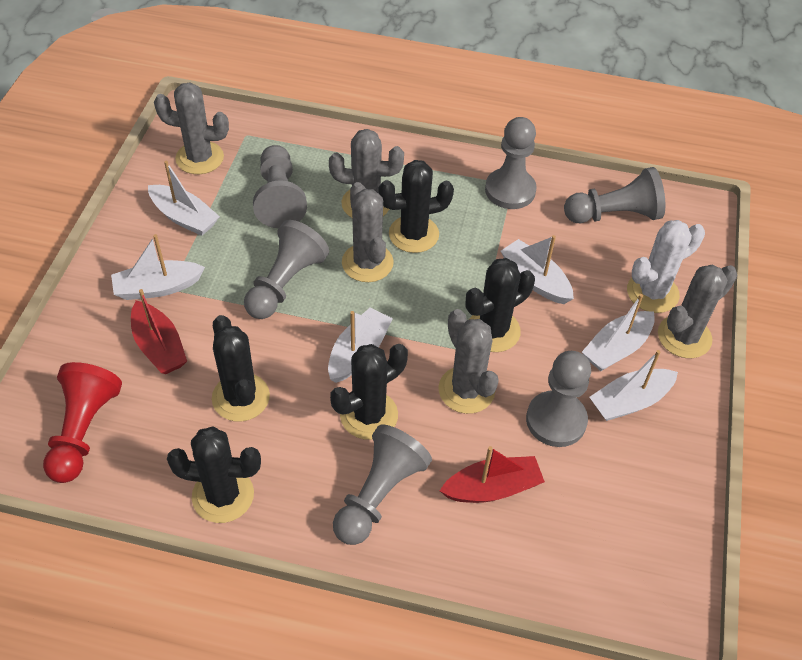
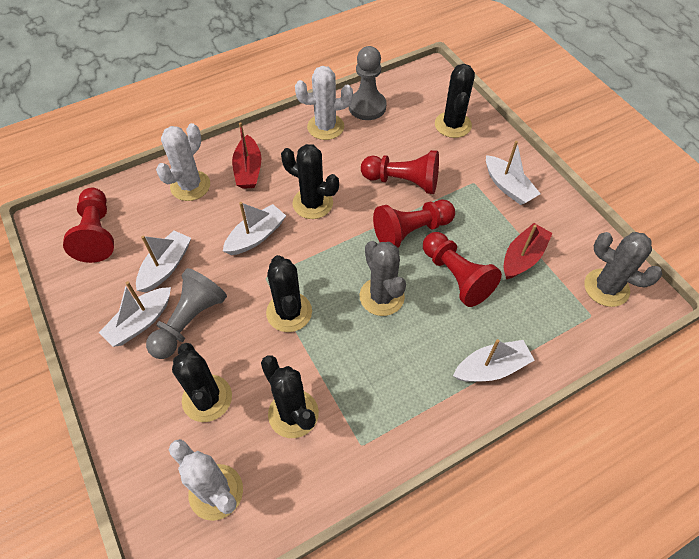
grey cactus: [154,83,229,174] [329,129,404,218] [342,182,394,282] [438,309,499,414] [658,265,738,358] = 5 -> [360,241,406,316] [584,232,662,307] = 2
grey pawn: [244,220,329,319] [253,145,307,228] [333,424,432,545] [485,117,537,209] [526,351,591,447] [564,167,665,223] = 6 -> [146,268,227,359] [349,46,387,120] = 2
red pawn: [43,362,122,483] = 1 -> [63,188,114,263] [361,150,439,194] [373,200,455,248] [423,232,502,307] = 4
white boat: [111,234,205,300] [148,160,220,236] [328,307,393,383] [501,235,574,304] [582,294,655,371] [590,350,678,421] = 6 -> [99,281,171,347] [136,231,191,293] [223,202,286,255] [453,339,535,382] [486,141,541,205] = 5
white cactus: [627,220,705,313] = 1 -> [156,123,210,201] [169,439,243,521] [295,66,353,140] = 3

